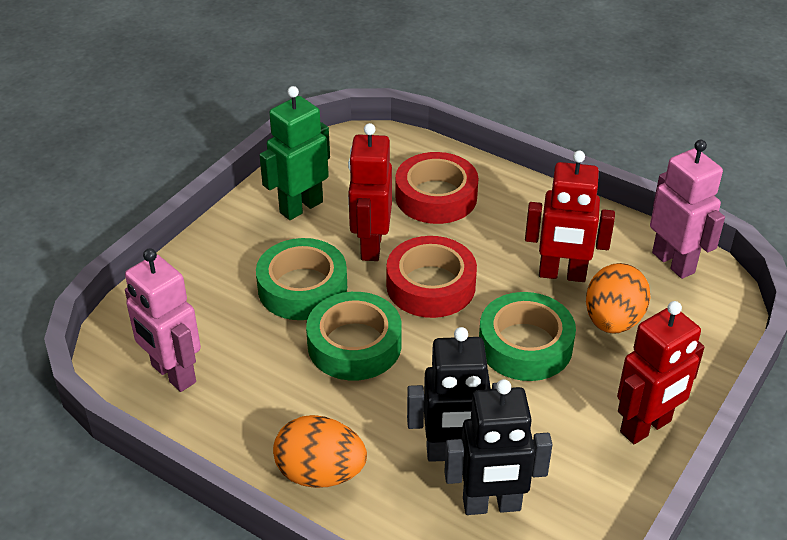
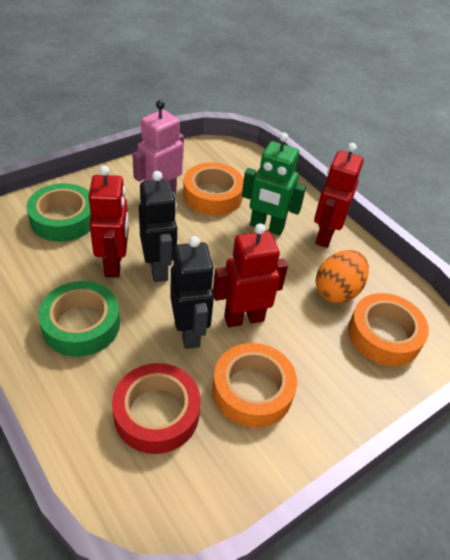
green tape: [256,238,347,320] [306,292,402,380] [479,292,576,381] = 3 -> [27,183,91,242] [38,281,120,357] = 2
orange egg: [273,415,367,488] [586,263,650,334] = 2 -> [316,250,369,303] = 1
orange tape: none = 0 -> [183,162,244,215] [212,343,297,428] [348,293,429,366] = 3
pink robot: [125,248,201,392] [650,140,725,279] = 2 -> [132,100,184,194] = 1
red tape: [386,236,477,318] [395,152,478,224] = 2 -> [112,363,201,454] = 1

